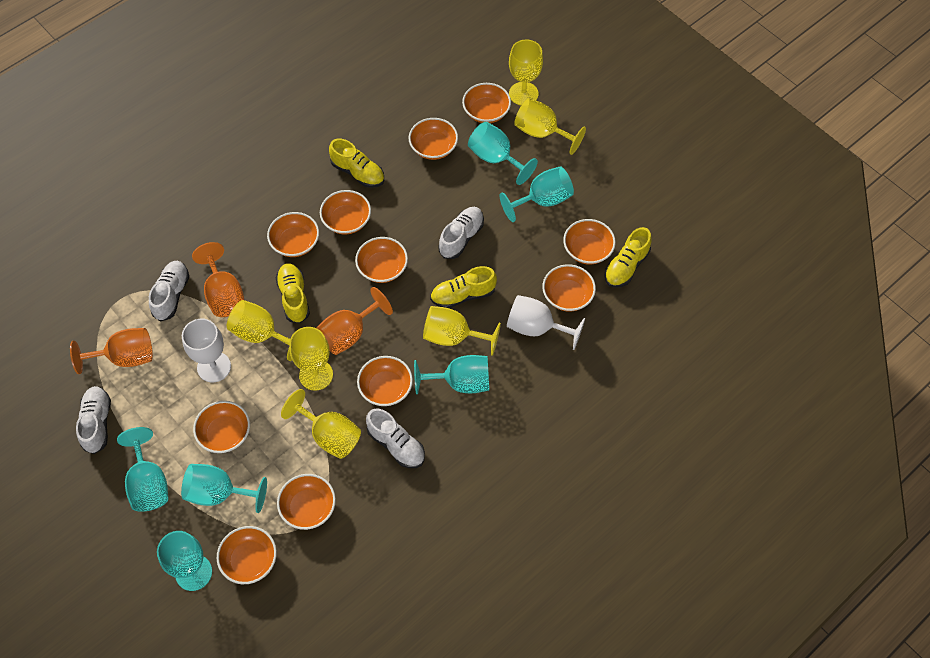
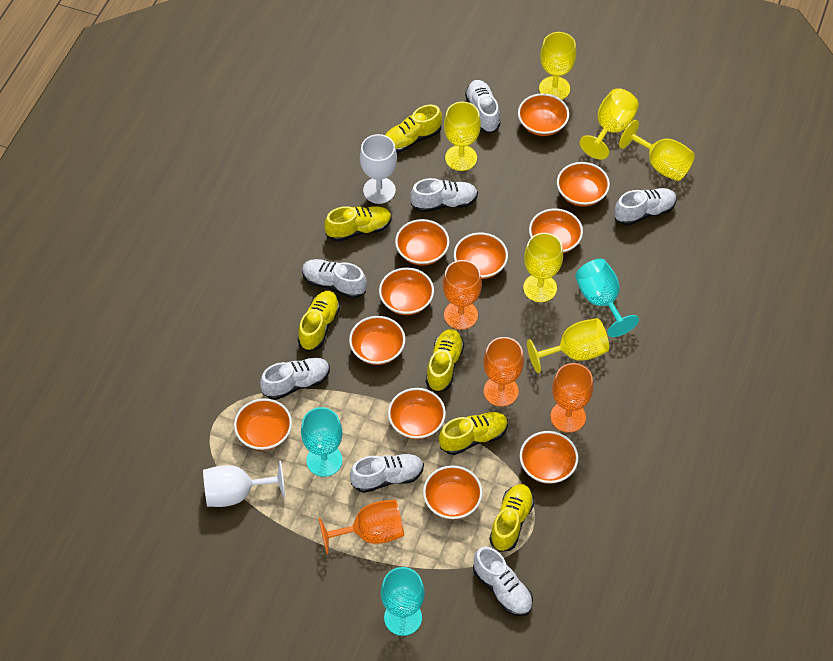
orange goblet: [70,328,153,374] [192,242,244,317] [316,287,393,355] = 3 -> [318,500,404,554] [443,260,482,330] [483,337,524,407] [550,363,593,433] = 4
turquoise goblet: [117,427,168,512] [157,531,212,591] [181,464,267,513] [414,355,489,394] [468,122,538,185] [500,166,574,222] = 6 -> [301,407,342,477] [381,567,425,636] [575,259,639,337] = 3
white shoe: [76,386,111,454] [149,261,189,322] [366,408,425,468] [438,207,484,259] = 4 -> [260,358,330,400] [302,259,367,299] [350,453,424,493] [410,178,478,212] [465,80,501,133] [473,547,533,616] [614,188,677,226] = 7
yellow shoe: [275,263,310,324] [329,139,384,188] [430,266,497,308] [604,227,652,288] = 4 -> [298,291,340,351] [324,206,392,242] [385,105,442,153] [426,329,464,392] [439,412,508,455] [489,484,534,552] = 6

